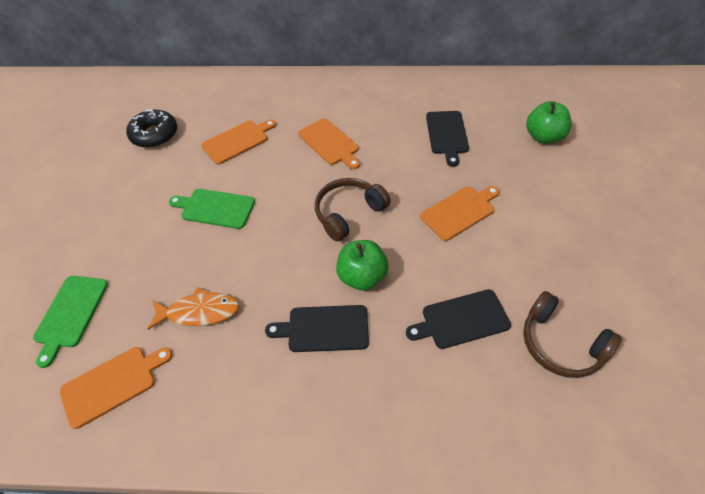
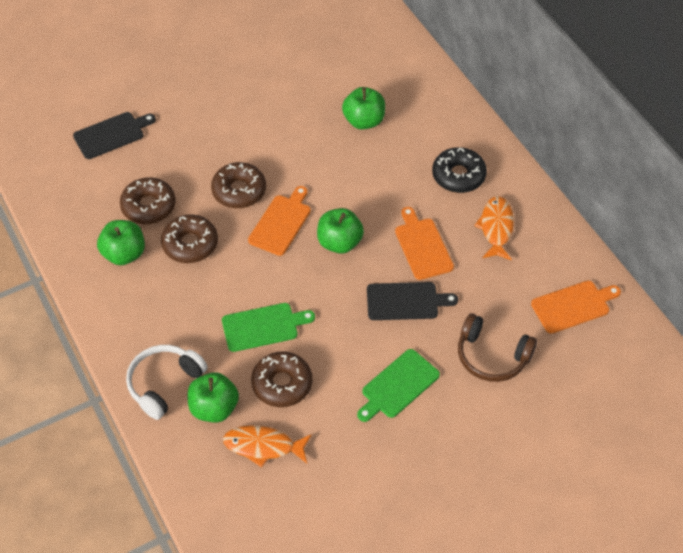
black cutting board: [265,305,369,352] [406,289,511,349] [426,111,469,167] = 3 -> [73,112,156,159] [367,282,458,320] = 2
brown donut: none = 0 -> [120,177,176,224] [161,215,218,263] [211,162,266,208] [251,351,312,407] = 4
brown headphones: [315,178,391,242] [523,291,622,378] = 2 -> [458,313,537,382] = 1
green apple: [336,240,389,291] [526,101,571,144] = 2 -> [97,220,145,265] [187,372,239,423] [317,208,364,254] [342,87,385,129] = 4
orange cutting board: [60,347,172,429] [201,119,276,165] [298,118,360,169] [420,186,500,241] = 4 -> [248,186,311,256] [395,207,454,280] [531,281,621,334] = 3
orange fish: [148,287,240,330] = 1 -> [223,425,312,468] [474,196,514,260] = 2
white headphones: none = 0 -> [126,345,208,420] = 1

